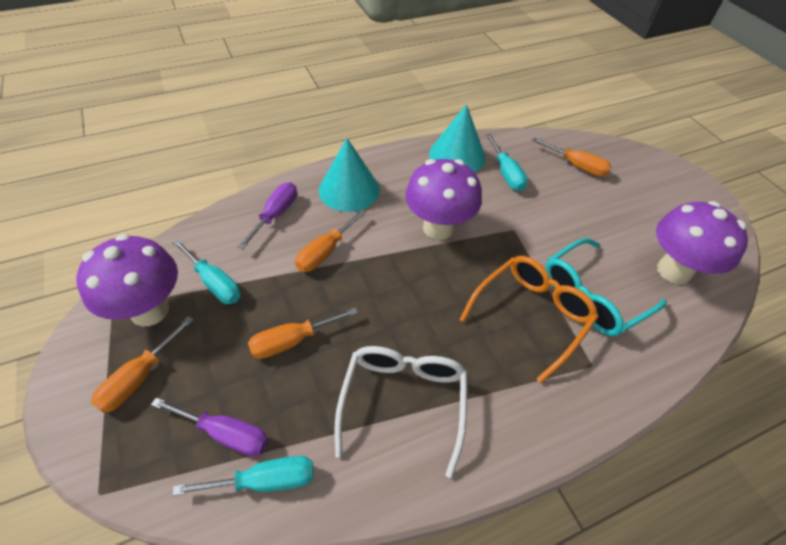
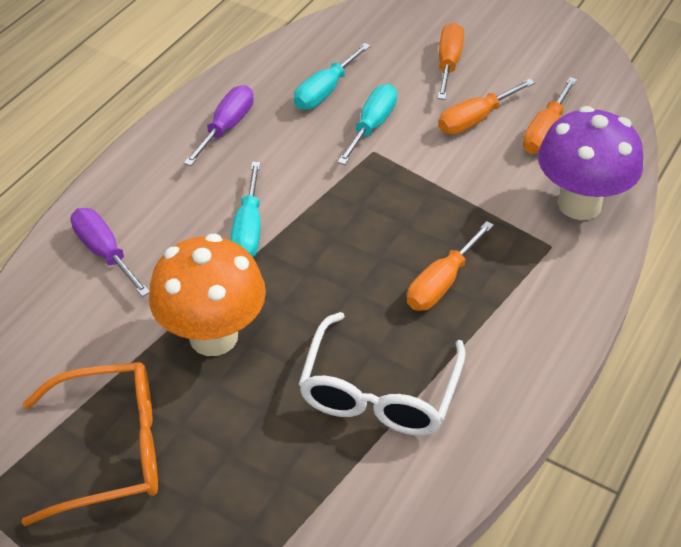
orange mushroom: none = 0 -> [149,234,266,356] = 1
purple mushroom: [76,234,178,326] [405,159,482,240] [656,201,748,285] = 3 -> [538,106,643,220] = 1
turquoise cone: [319,138,380,212] [429,104,486,172] = 2 -> none = 0
turquoise glasses: [545,238,667,336] = 1 -> none = 0

